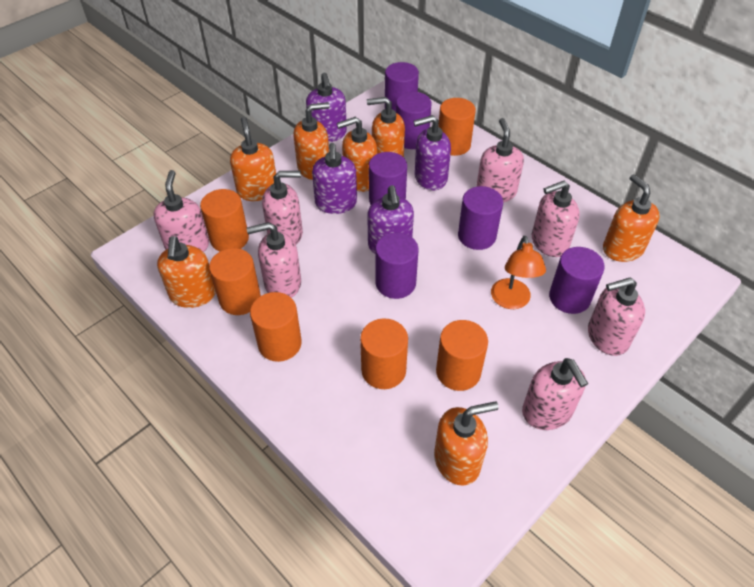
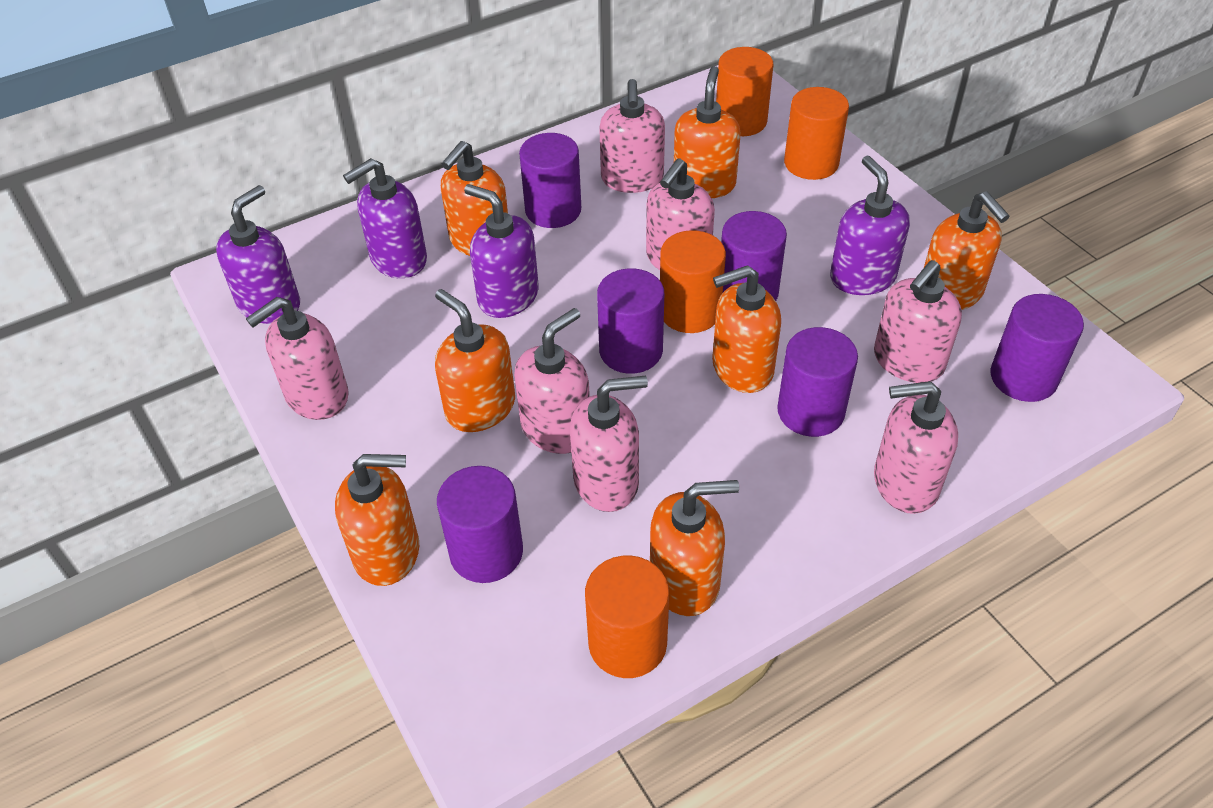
orange cylinder: [200,189,249,251] [209,248,261,315] [250,292,302,362] [360,318,408,389] [436,320,488,391] [438,98,476,156] = 6 -> [585,555,669,678] [660,230,726,333] [716,47,773,136] [784,87,849,180] = 4
orange lamp: [491,236,546,309] = 1 -> none = 0

